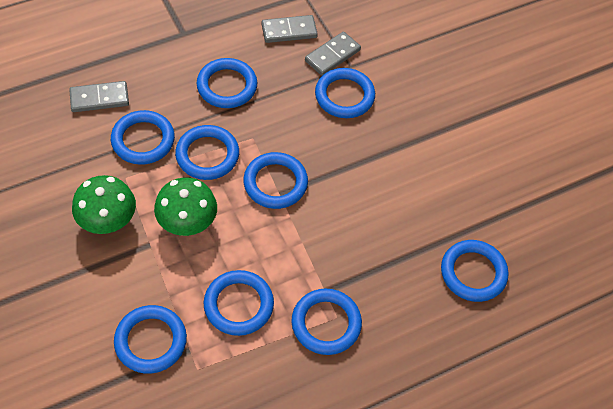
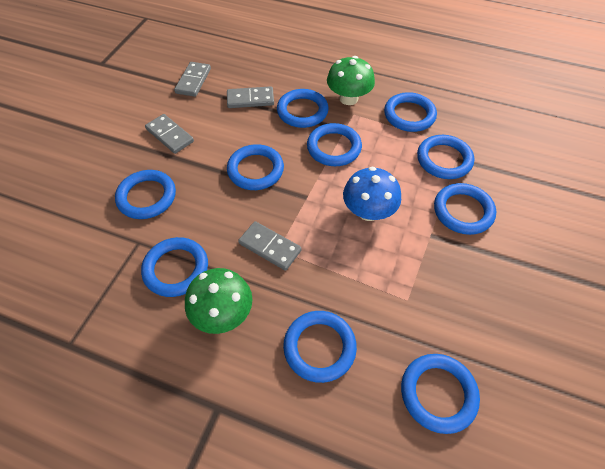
blue mushroom: none = 0 -> [343,167,401,221] = 1
blue ring: [111,110,175,165] [114,305,187,374] [175,125,239,180] [197,58,257,108] [204,270,274,336] [243,152,308,209] [291,289,362,355] [315,68,375,118] [441,240,508,302] = 9 -> [115,170,176,219] [141,237,208,297] [227,144,284,190] [277,89,329,128] [283,311,357,383] [307,123,362,166] [384,92,437,132] [401,354,480,434] [417,135,474,179] [434,183,496,235] = 10
grey domino: [69,81,129,112] [261,15,318,43] [305,31,361,76] = 3 -> [145,114,194,154] [174,62,211,97] [227,86,274,108] [238,221,302,271] = 4

